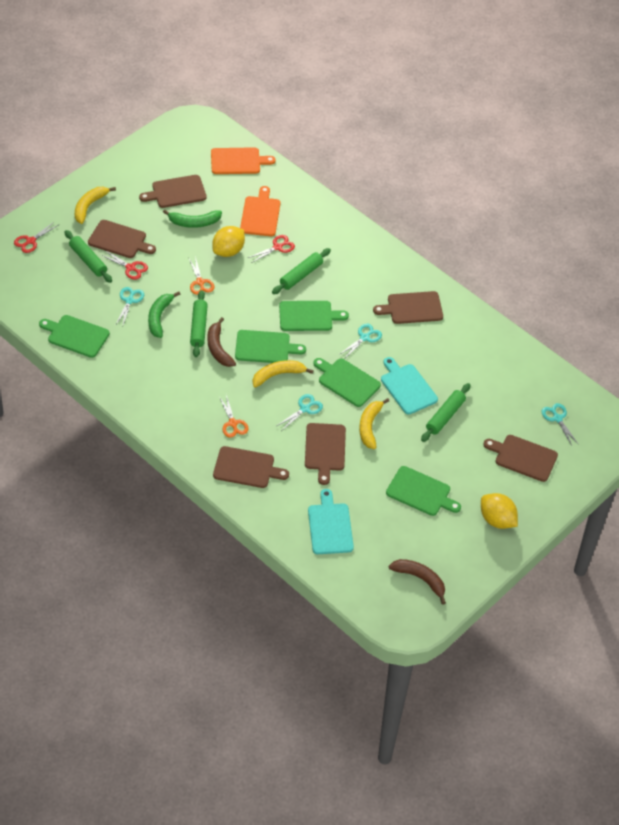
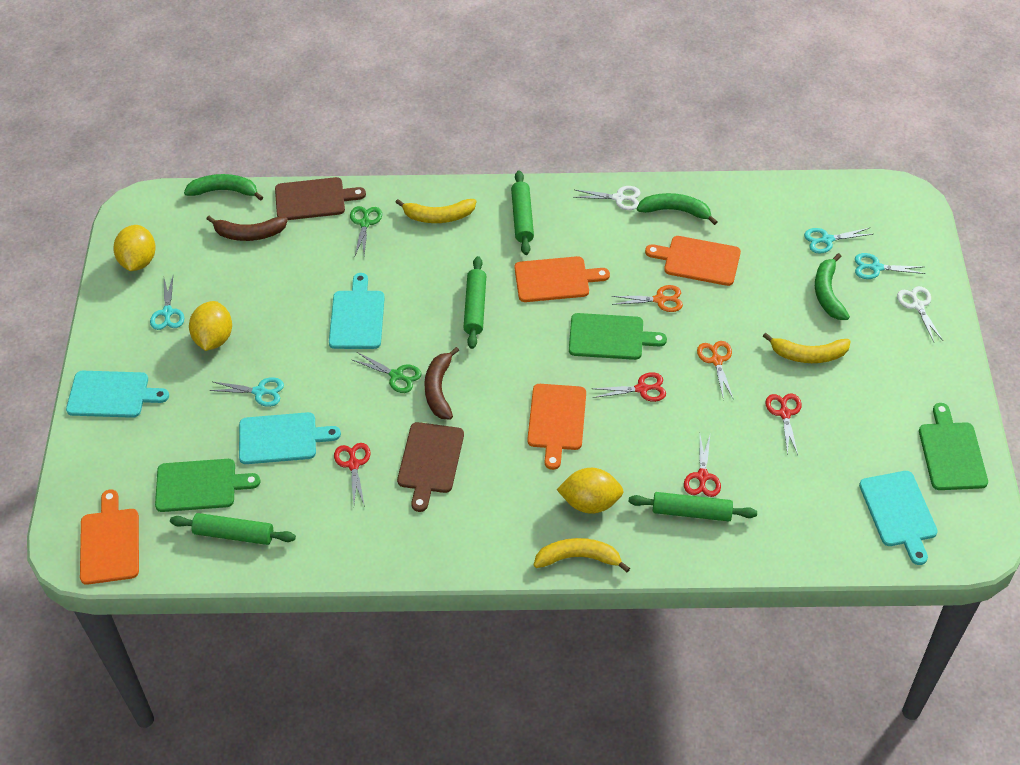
brown cutting board: [88,220,156,258] [139,175,207,208] [213,446,289,488] [305,423,346,485] [373,291,443,324] [483,435,558,482] = 6 -> [275,177,366,220] [397,422,464,512] = 2
green banana: [148,291,180,338] [163,209,222,228] = 2 -> [184,174,263,201] [637,193,717,225] [815,253,850,320] = 3
green cutting board: [39,315,110,358] [235,330,306,363] [279,301,349,331] [313,358,381,407] [386,466,461,516] = 5 -> [155,459,261,512] [569,313,667,360] [919,403,988,490] = 3
green scissors: none = 0 -> [350,206,382,256] [352,352,422,393] = 2
orange cutting board: [211,147,276,174] [240,186,280,236] = 2 -> [80,490,139,585] [515,256,610,302] [527,384,586,470] [645,236,741,286] = 4
red scissors: [14,221,58,253] [101,250,148,280] [248,235,295,262] = 3 -> [334,443,371,507] [591,372,666,402] [684,435,721,497] [766,393,802,455] = 4
turquoise cutting board: [308,489,354,554] [381,357,438,414] = 2 -> [66,371,169,418] [239,412,341,464] [329,273,385,349] [859,471,938,565] = 4
white scissors: none = 0 -> [573,186,641,210] [897,286,943,342] = 2
yellow lemon: [212,226,245,257] [481,493,518,529] = 2 -> [113,225,156,271] [189,301,232,351] [557,468,624,514] = 3

